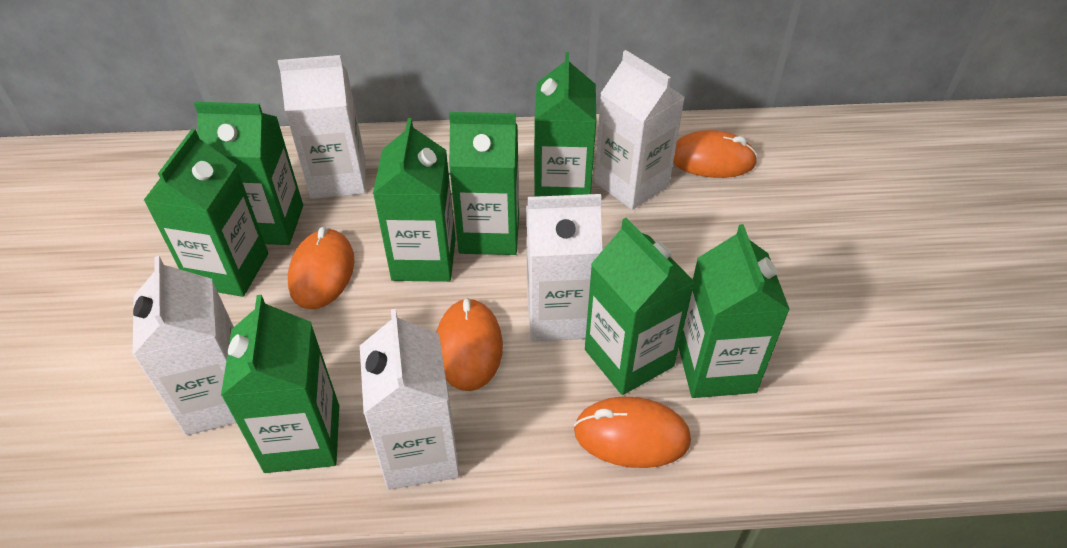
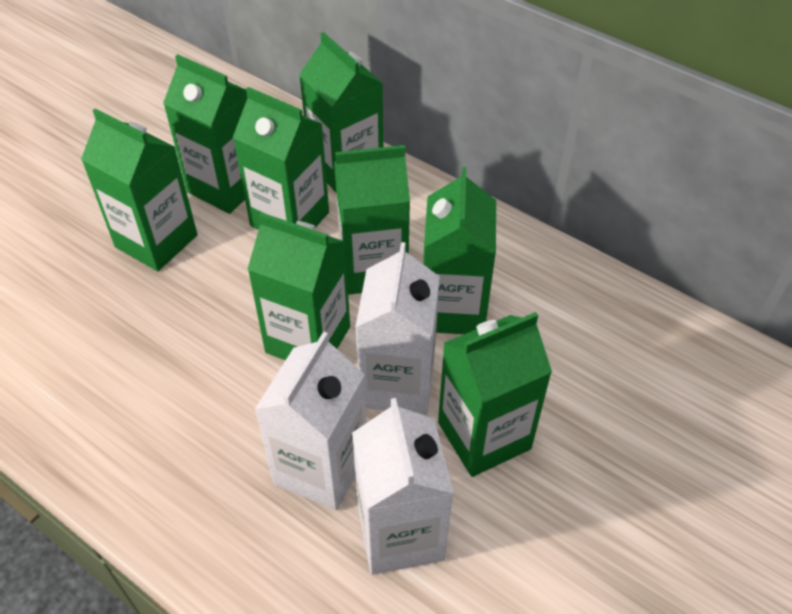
orange mouse: [288,227,354,309] [436,298,503,391] [574,397,691,468] [673,130,758,178] = 4 -> none = 0
white carton: [133,256,236,435] [278,55,366,199] [360,309,460,490] [526,194,602,341] [594,50,685,210] = 5 -> [254,331,366,511] [352,398,454,575] [355,242,440,415] = 3

